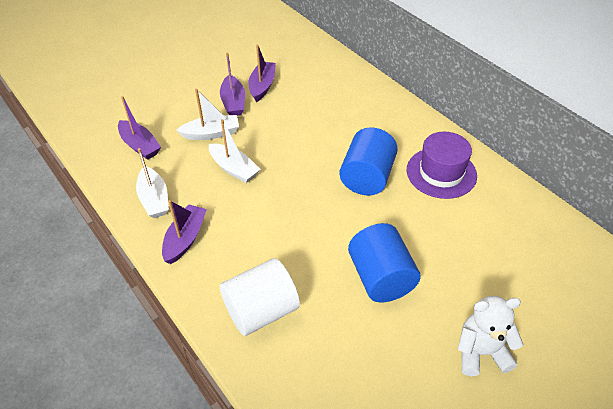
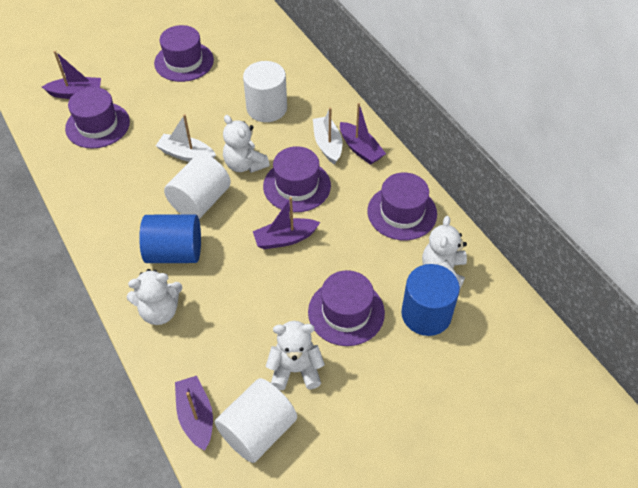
purple hat: [407,132,477,199] = 1 -> [65,87,130,149] [154,25,214,82] [263,146,331,212] [308,270,385,346] [367,173,437,240] = 5
white boat: [136,148,169,218] [176,89,239,140] [209,119,261,183] = 3 -> [156,114,216,162] [313,107,342,165] = 2
white cylinder: [220,258,300,336] = 1 -> [164,154,231,219] [215,378,297,463] [243,61,287,122] = 3
white teddy bear: [458,296,523,376] = 1 -> [127,269,182,325] [223,115,270,173] [266,321,325,390] [422,216,467,289] = 4

